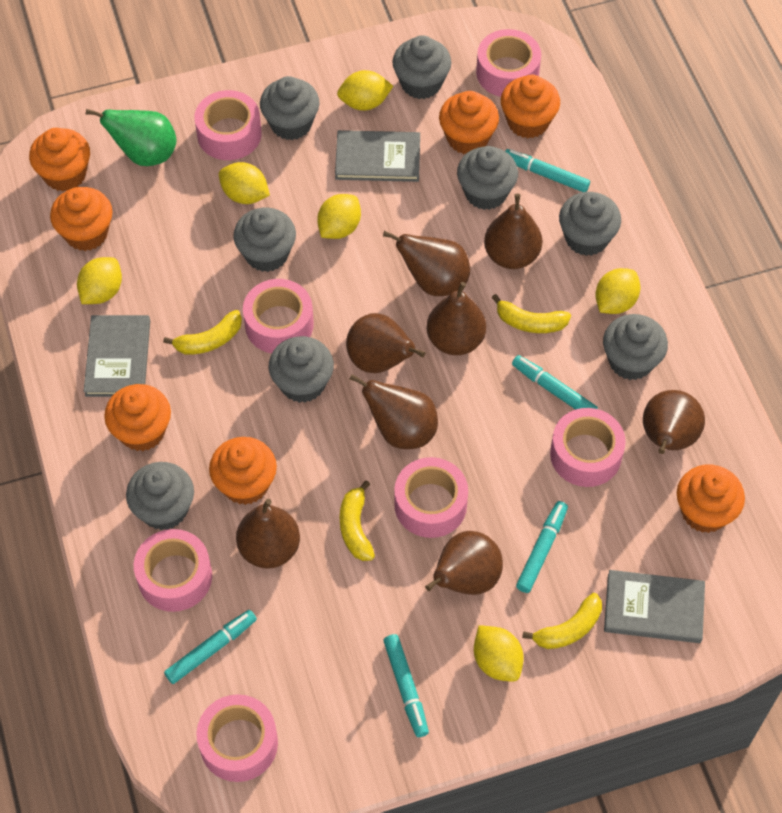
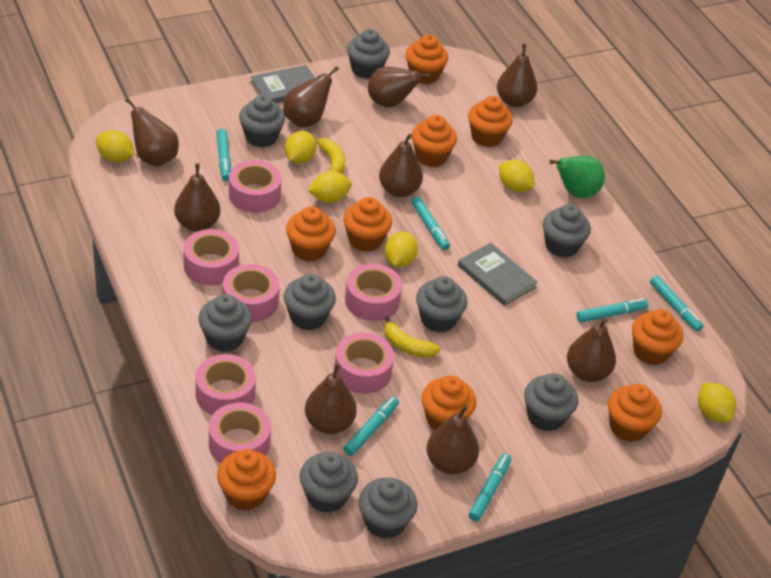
brown pear: [236,499,300,569] [346,313,425,373] [350,374,438,449] [383,231,470,296] [425,531,503,595] [427,282,486,355] [484,193,542,269] [643,390,705,454] = 8 -> [125,98,179,167] [174,163,220,232] [283,66,339,128] [305,363,357,434] [368,67,431,108] [379,134,423,197] [426,405,479,474] [497,44,537,107] [567,318,616,382] = 9
grey book: [84,315,150,397] [335,130,420,182] [604,570,705,643] = 3 -> [250,65,315,103] [458,243,538,306] = 2
grey cupcake: [126,462,194,530] [233,208,296,272] [260,76,319,140] [269,336,334,403] [392,35,451,99] [457,146,518,210] [559,192,621,256] [603,314,668,380] = 8 -> [198,294,252,352] [239,95,285,147] [284,273,336,330] [300,452,358,513] [347,29,390,79] [359,478,418,539] [416,276,467,333] [524,373,578,431] [543,204,591,258] = 9
orange cupcake: [29,128,90,192] [50,187,113,251] [104,384,171,451] [209,437,277,505] [439,91,499,154] [501,75,560,138] [677,465,745,533] = 7 -> [217,449,276,511] [286,206,336,262] [343,197,392,252] [406,34,448,84] [412,115,457,167] [422,375,476,430] [468,96,513,147] [608,384,662,442] [632,309,683,365] = 9
turquoise marker: [164,610,257,684] [383,634,429,737] [505,149,590,192] [512,355,598,410] [516,501,568,593] = 5 -> [217,129,231,181] [343,396,399,456] [411,196,450,250] [468,453,511,522] [576,298,648,322] [650,275,703,332] = 6
yellow banana: [163,310,242,355] [340,480,375,561] [492,294,571,333] [522,593,602,649] = 4 -> [317,138,345,174] [384,316,440,358] = 2

